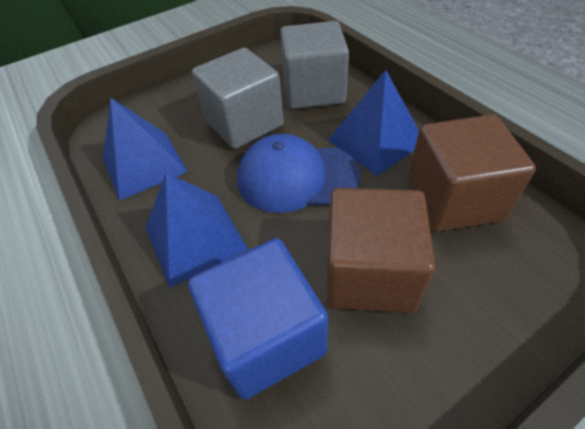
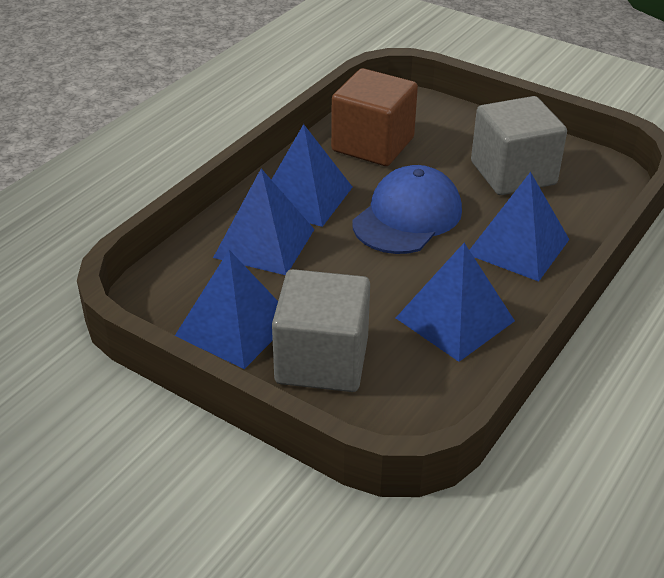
blue cube: [188,238,328,400] = 1 -> none = 0
blue pyramid: [103,97,188,201] [145,173,248,288] [328,70,419,176] = 3 -> [175,250,278,369] [213,169,315,275] [271,124,353,227] [396,243,515,362] [470,172,570,282] = 5
brown cube: [327,188,436,313] [408,114,536,232] = 2 -> [331,68,418,166] = 1

